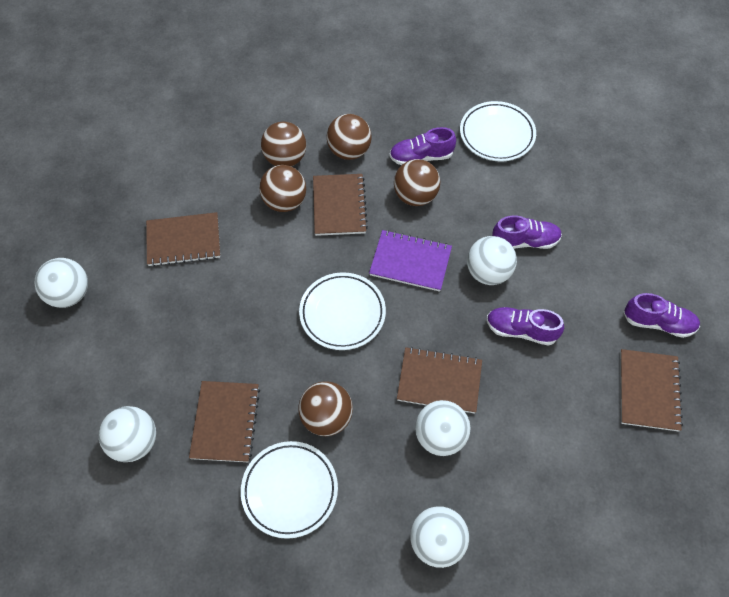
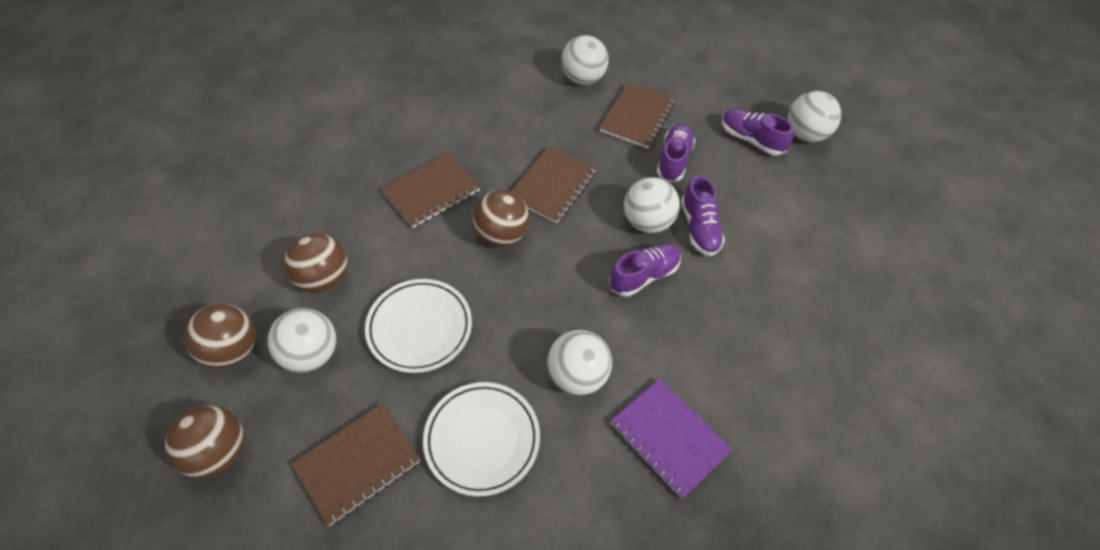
brown ball: [259,165,306,212] [261,122,306,166] [298,381,353,436] [327,114,372,160] [394,159,440,206] = 5 -> [165,405,244,478] [184,304,256,368] [284,233,347,293] [472,190,529,247] = 4
brown notebook: [146,212,220,267] [189,381,260,462] [313,174,368,236] [397,347,482,413] [620,349,683,432] = 5 -> [291,403,420,526] [381,153,480,228] [511,146,597,223] [599,83,675,149] = 4
white plate: [241,441,338,539] [299,273,386,350] [460,101,536,162] = 3 -> [365,279,472,373] [423,382,540,497] = 2

